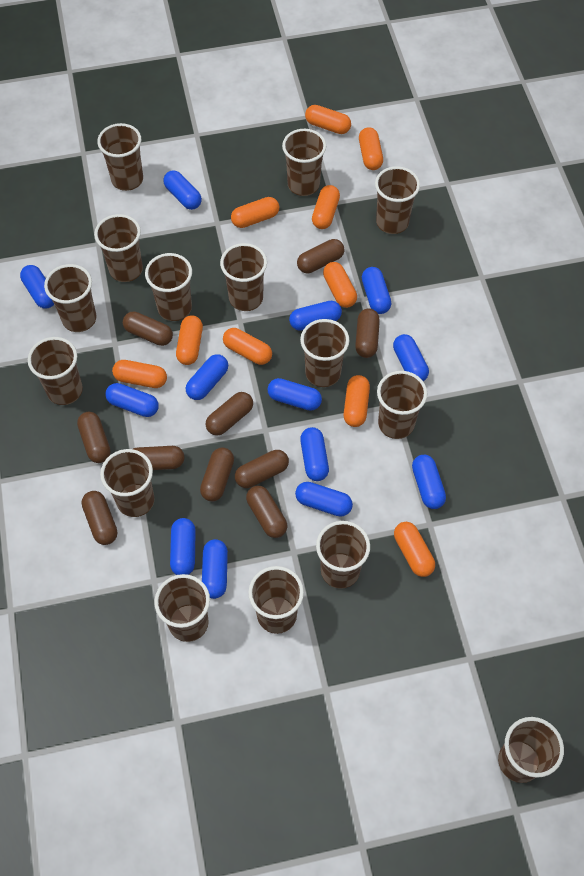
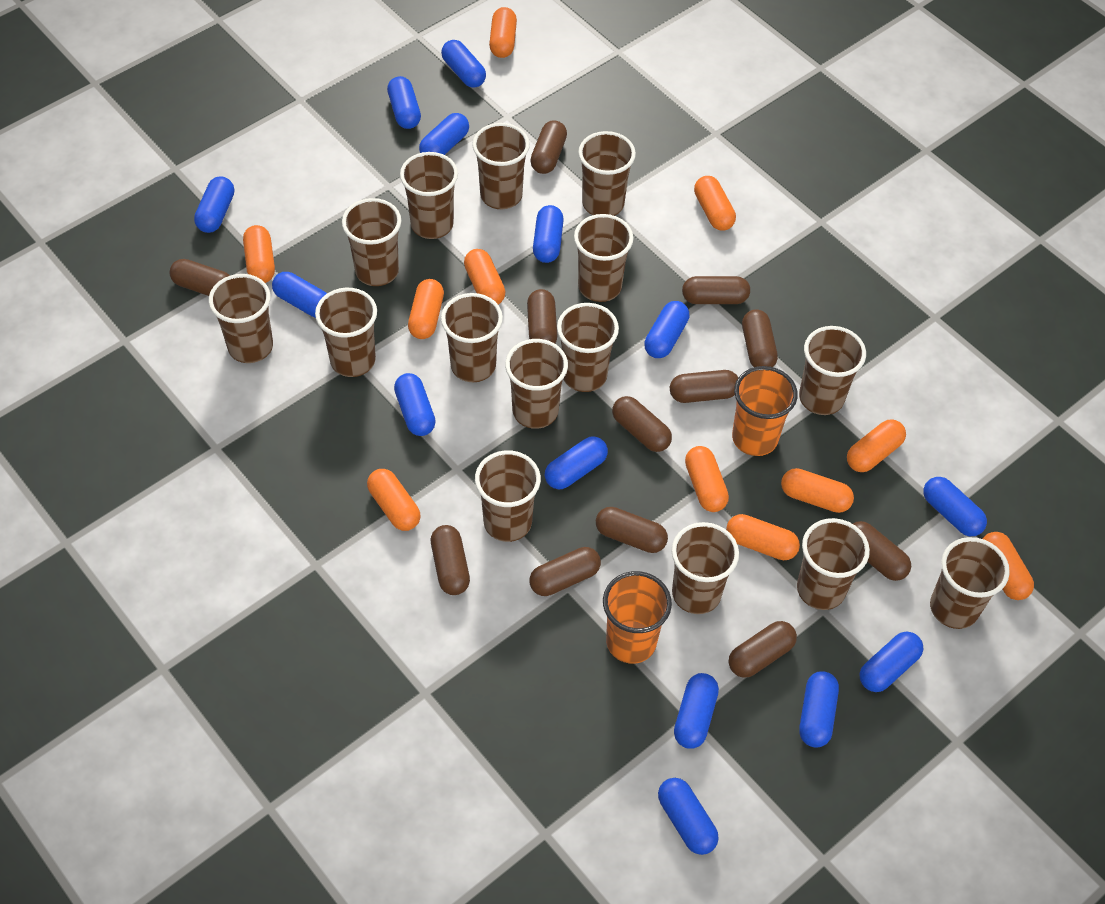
blue capsule: [20,265,54,309] [105,383,159,417] [163,170,202,210] [170,518,196,575] [186,354,228,400] [202,539,228,599] [267,378,322,411] [289,301,342,331] [295,482,353,517] [300,427,329,481] [362,267,391,314] [393,334,429,381] [412,455,446,509] = 13 -> [194,177,234,233] [272,272,327,318] [387,76,421,129] [394,373,436,436] [419,113,469,155] [441,40,486,88] [533,205,564,263] [545,436,608,489] [644,301,689,358] [658,778,719,855] [674,673,719,749] [799,671,839,747] [860,632,923,692] [923,477,987,536] = 14
brown capsule: [77,412,111,463] [82,491,117,545] [123,311,173,346] [133,446,184,470] [200,447,234,501] [206,392,253,436] [235,450,289,488] [246,486,287,538] [297,239,345,273] [355,308,380,358] = 10 -> [169,259,230,296] [431,525,470,595] [527,289,557,343] [530,120,567,174] [530,547,601,596] [596,507,668,553] [612,396,672,452] [670,370,738,403] [682,276,750,304] [729,621,797,678] [742,309,778,367] [853,521,911,581] = 12
orange capsule: [112,360,167,388] [176,315,203,365] [223,328,272,365] [231,197,279,228] [305,105,351,134] [312,185,340,229] [323,262,357,308] [344,375,370,427] [359,127,383,170] [394,522,435,577] = 10 -> [243,225,275,283] [367,469,420,531] [408,279,444,339] [464,249,505,304] [489,7,517,58] [685,446,729,512] [694,176,736,231] [726,514,800,560] [781,468,854,513] [847,419,906,472] [983,532,1034,600] = 11
orange cup: none = 0 -> [603,571,672,664] [732,366,798,456] = 2

